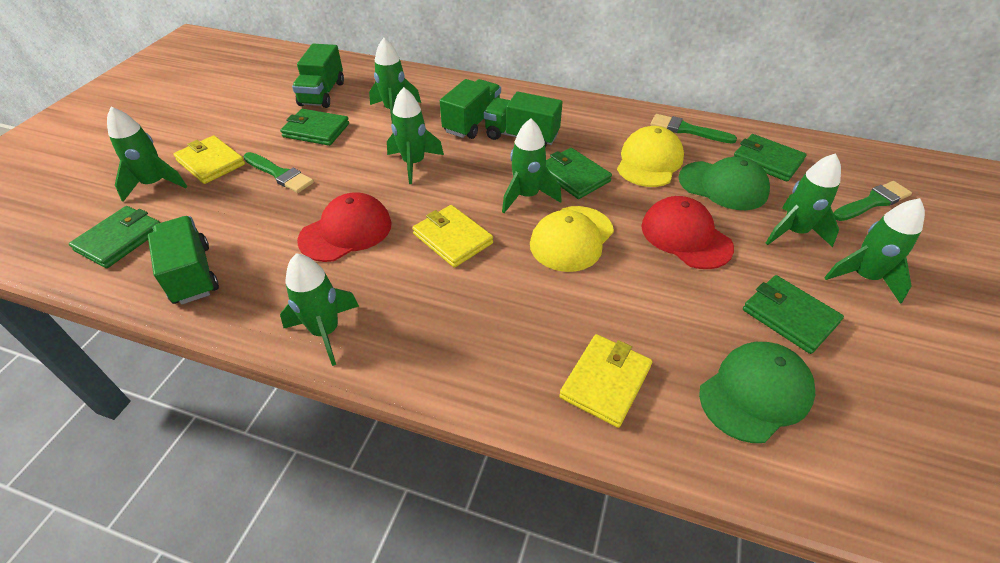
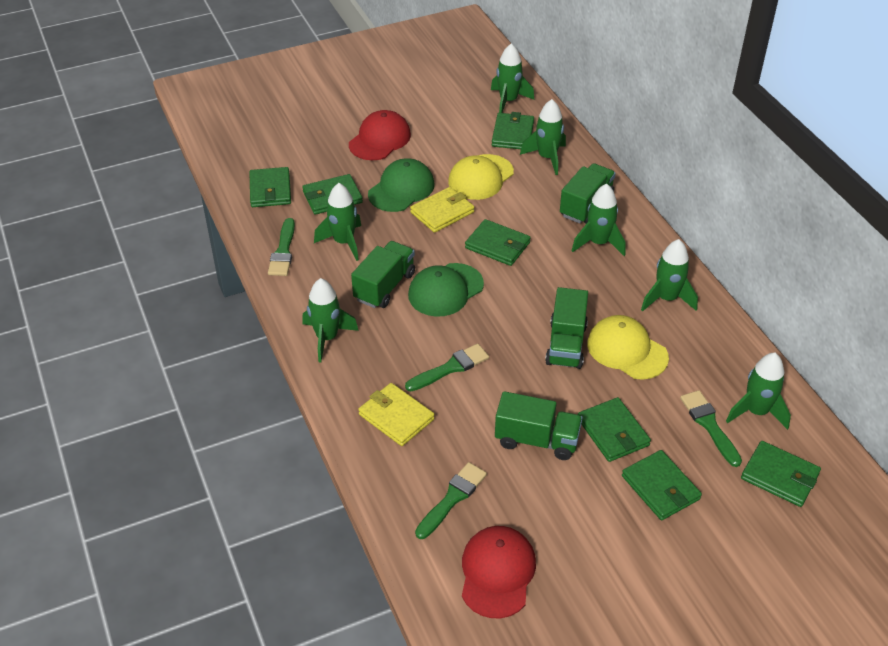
green brush: [244,152,314,193] [651,114,737,144] [833,181,912,221] = 3 -> [268,218,295,276] [405,344,489,391] [415,462,487,539] [680,390,742,467] = 4
green wallet: [69,206,160,268] [280,109,349,146] [546,148,612,199] [734,134,807,182] [743,275,844,354] = 5 -> [250,167,291,207] [302,174,363,215] [465,219,531,266] [492,112,534,149] [578,397,651,462] [622,450,702,520] [741,441,821,507] = 7
yellow wallet: [173,135,245,184] [412,205,493,268] [559,334,653,428] = 3 -> [358,383,435,446] [410,187,475,233] = 2

